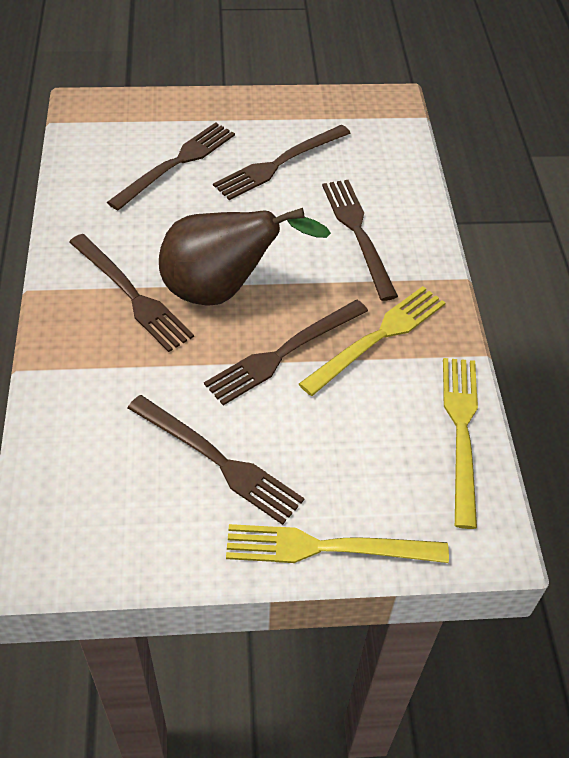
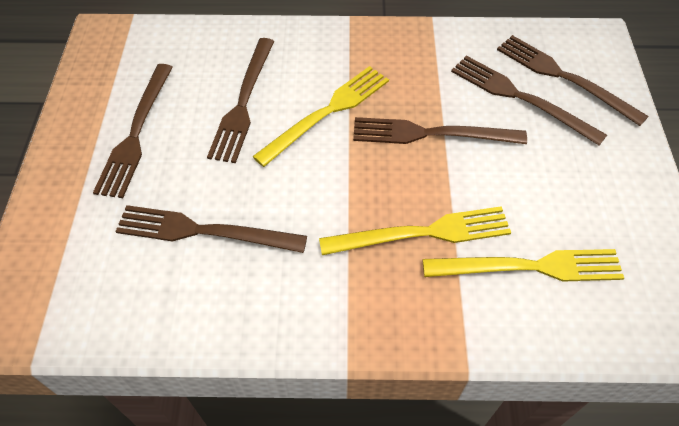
brown pear: [159,208,331,306] = 1 -> none = 0

